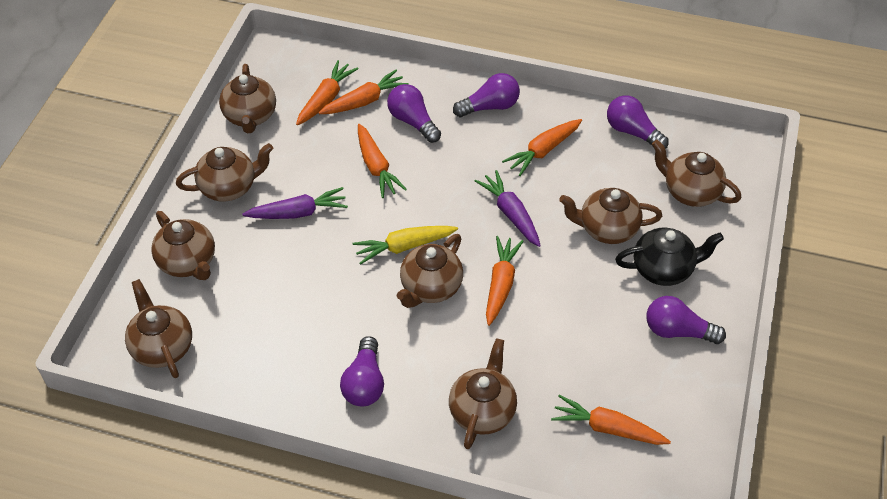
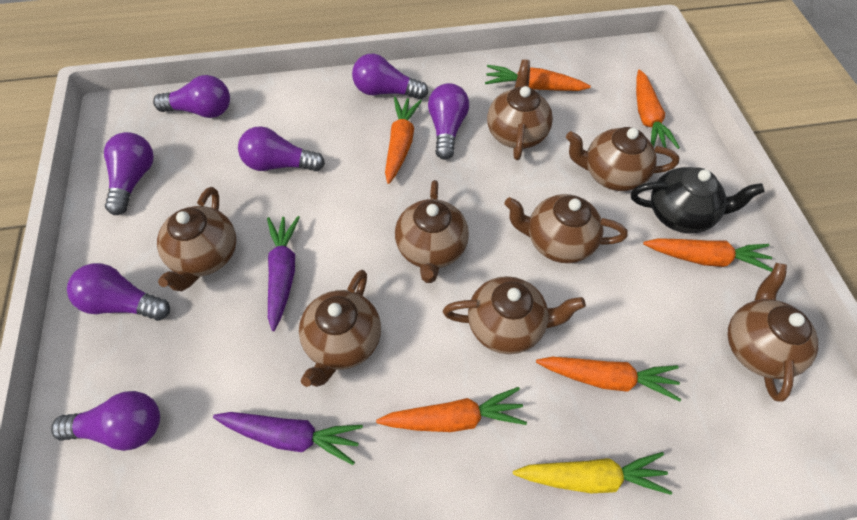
purple light bulb: [340,336,384,406] [387,84,441,143] [453,73,520,117] [607,95,669,149] [647,296,726,344] = 5 -> [51,391,160,451] [67,263,170,321] [104,132,154,215] [153,75,230,118] [238,126,325,172] [352,54,428,100] [428,83,469,160] = 7

